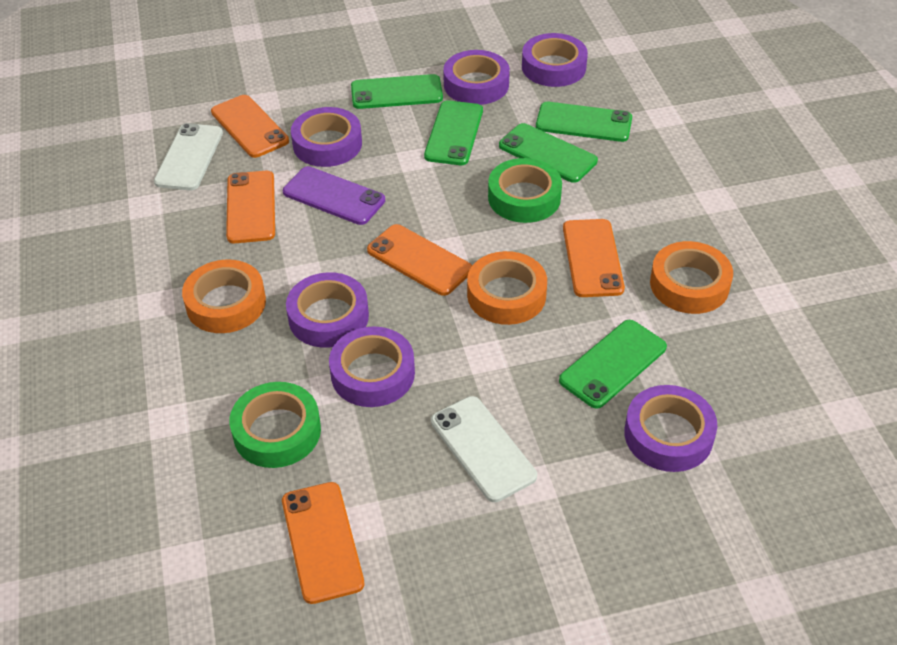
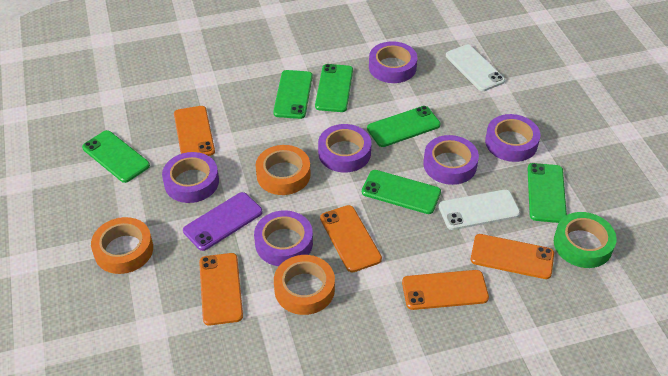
green phone: [351,74,443,109] [424,100,483,165] [499,123,598,183] [536,102,632,142] [559,320,667,409] = 5 -> [82,130,150,183] [273,70,313,119] [315,64,353,112] [362,170,441,214] [367,106,440,147] [528,163,567,223] = 6
green tape: [229,382,321,468] [488,158,562,223] = 2 -> [554,212,617,268] = 1

